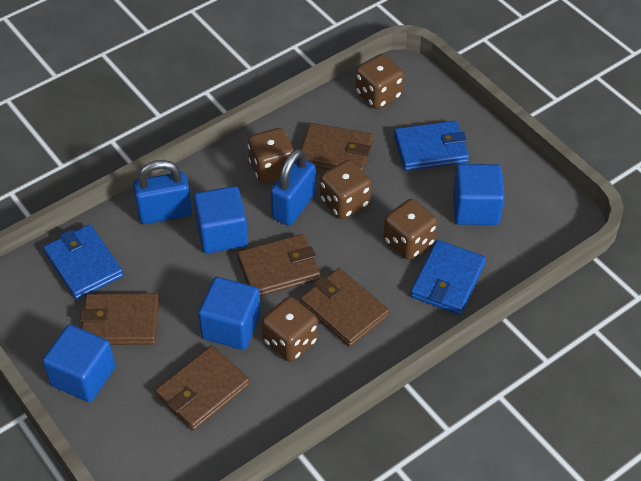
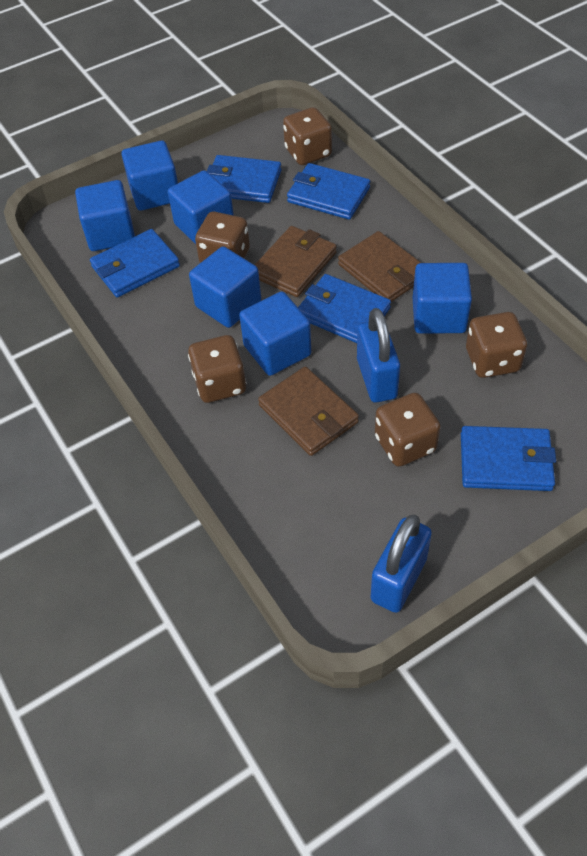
blue cube: [42,324,115,402] [193,186,248,253] [198,277,261,350] [453,164,505,225] = 4 -> [75,180,135,251] [121,140,178,211] [168,170,234,244] [189,246,261,328] [239,291,311,376] [413,263,472,333] = 6
blue wallet: [43,224,123,299] [394,120,469,171] [410,240,486,315] = 3 -> [90,229,180,298] [207,155,281,203] [287,163,370,220] [298,274,391,343] [461,426,556,491] = 5
brown wallet: [80,293,159,345] [155,346,250,431] [237,234,320,296] [300,268,389,347] [301,123,373,172] = 5 -> [255,226,337,297] [258,367,359,456] [338,231,421,302] = 3

